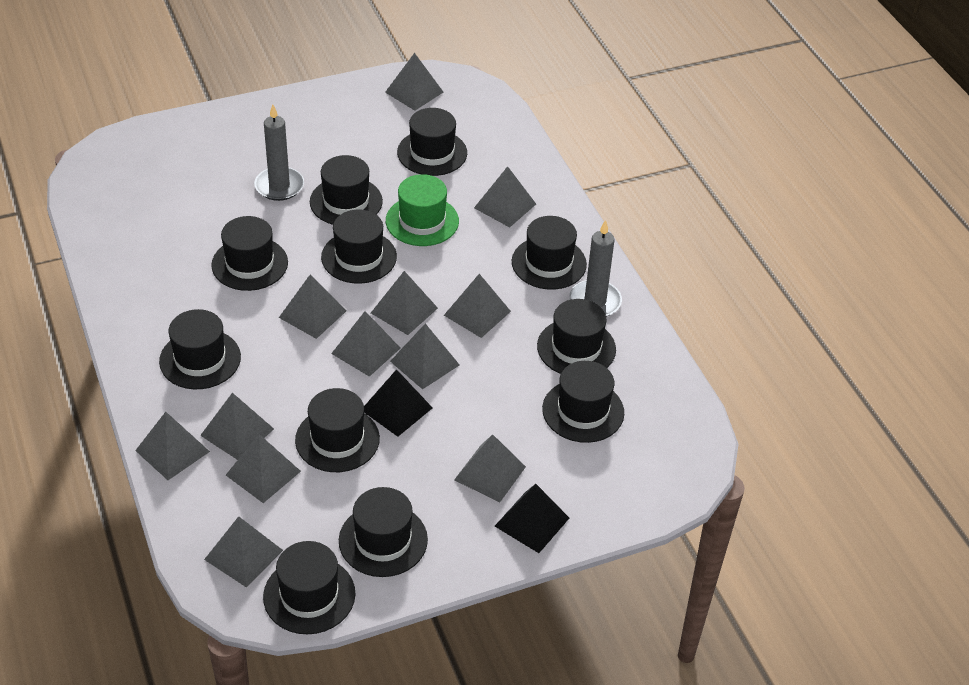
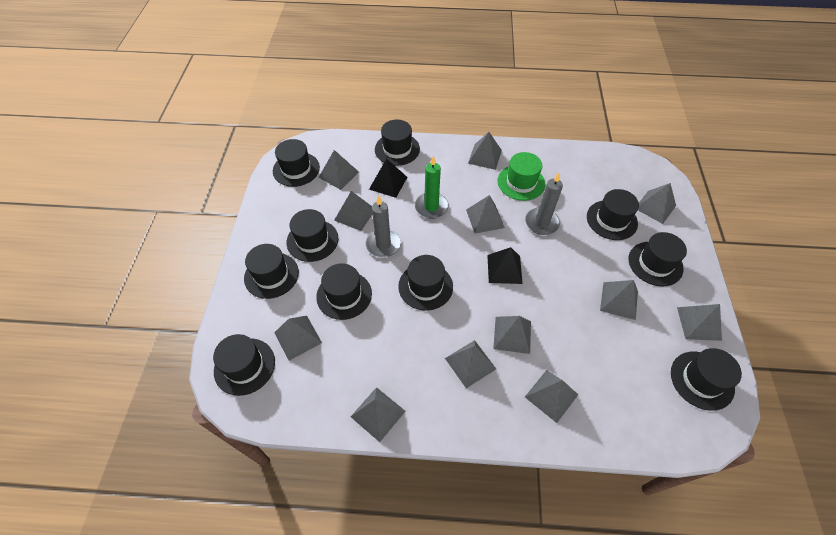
black hat: [159,309,241,389] [211,216,288,291] [263,541,355,634] [295,388,380,472] [310,155,383,225] [321,210,397,284] [339,487,428,577] [397,108,467,176] [512,216,587,290] [537,299,616,374] [542,361,624,443] = 11 -> [213,334,275,396] [244,244,299,299] [273,139,320,187] [286,209,338,262] [316,263,372,320] [375,119,420,166] [398,255,453,311] [587,189,639,240] [628,232,687,286] [671,348,742,411] = 10
green candle: none = 0 -> [415,155,449,219] = 1

